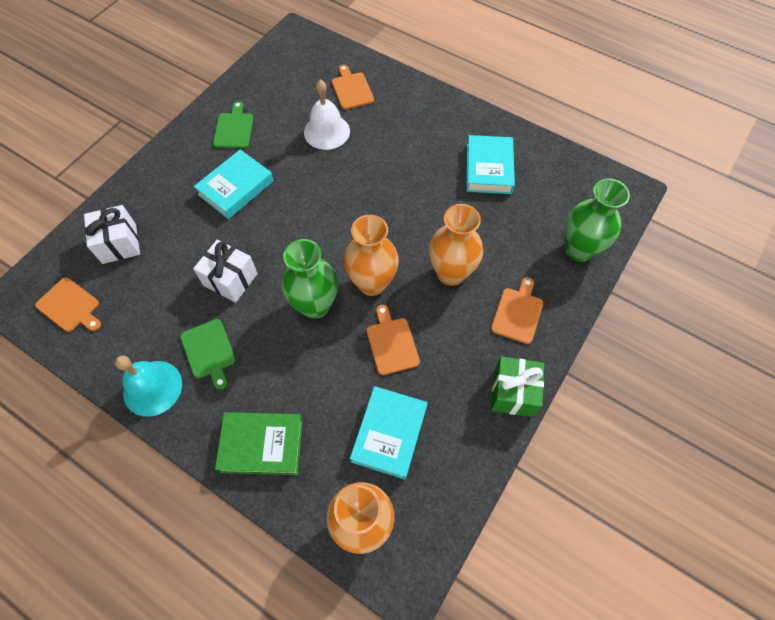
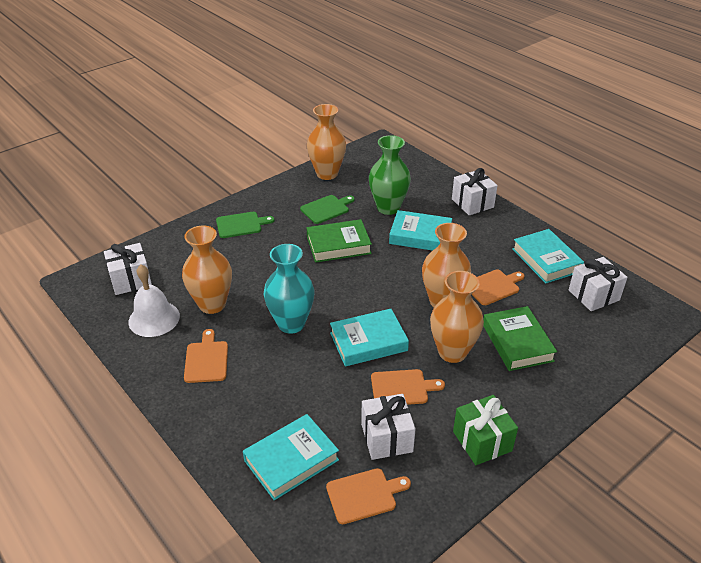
green book: [215,412,303,475] = 1 -> [307,219,372,263] [483,306,557,371] = 2
green vase: [282,239,338,319] [565,178,630,262] = 2 -> [369,135,411,215] = 1
orange vase: [327,482,394,554] [344,215,399,296] [429,204,483,286] = 3 -> [182,226,232,314] [307,104,346,180] [422,223,471,307] [430,271,484,363] = 4
turquoise bell: [115,356,182,417] = 1 -> none = 0
turquoise book: [194,149,274,219] [350,386,427,480] [467,135,515,194] = 3 -> [243,414,339,500] [330,309,409,367] [389,210,452,251] [512,229,584,283] = 4
turquoise vase: none = 0 -> [264,244,314,334] = 1
white gift: [84,205,140,264] [193,239,258,303] = 2 -> [104,243,152,295] [361,394,416,460] [452,168,498,215] [569,257,628,311] = 4

